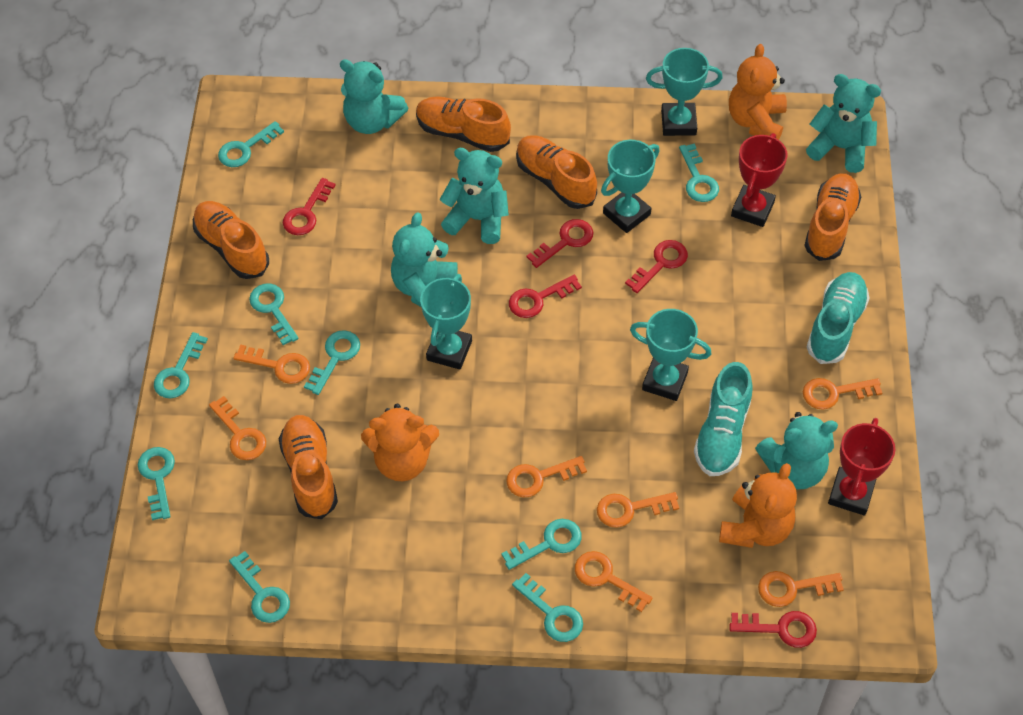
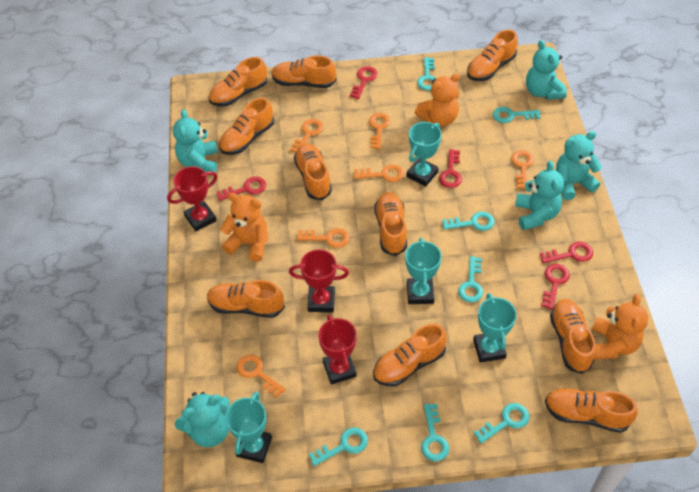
orange key: [209,396,266,460] [233,345,310,384] [506,456,587,497] [575,551,653,612] [597,492,679,528] [758,571,844,607] [803,378,882,410] = 7 -> [237,355,286,398] [290,119,323,153] [297,228,349,248] [354,164,404,182] [369,113,390,149] [511,150,534,189] = 6
orange shoe: [193,201,269,279] [279,415,338,519] [416,96,511,152] [516,135,597,209] [804,173,861,261] = 5 -> [207,280,285,318] [209,57,268,107] [219,98,274,155] [271,55,336,88] [294,143,332,200] [373,324,447,386] [374,192,407,256] [467,29,518,81] [545,388,638,433] [550,299,595,374] = 10
red trophy: [731,133,787,227] [828,418,896,516] = 2 -> [167,166,217,231] [289,249,349,312] [318,315,357,385] = 3
turquoise key: [138,447,175,520] [154,332,208,398] [218,121,284,167] [229,551,290,623] [249,283,299,345] [304,330,360,395] [501,519,582,570] [512,573,583,642] [679,144,719,202] = 9 -> [309,427,368,466] [417,57,435,90] [421,404,449,461] [442,212,495,231] [458,256,483,302] [474,403,529,444] [493,107,541,123] = 7
turquoise shoe: [694,362,753,476] [807,272,870,364] = 2 -> none = 0

